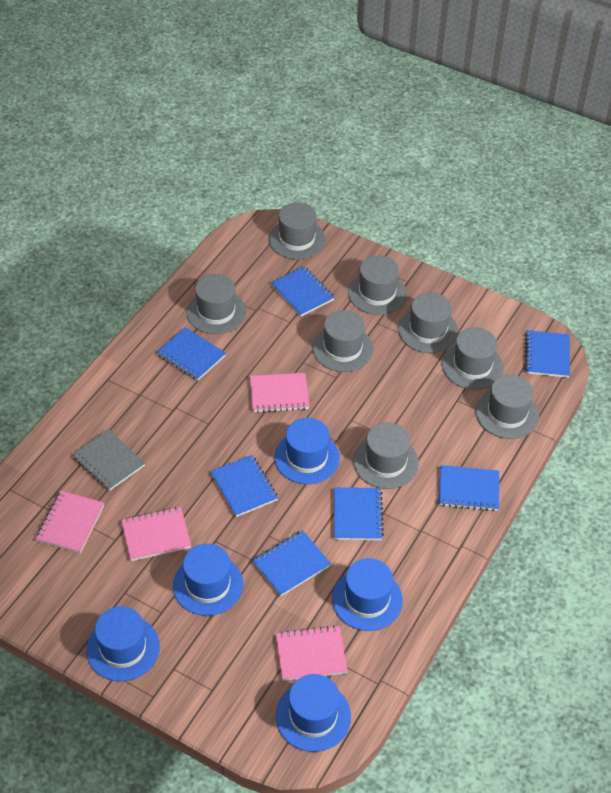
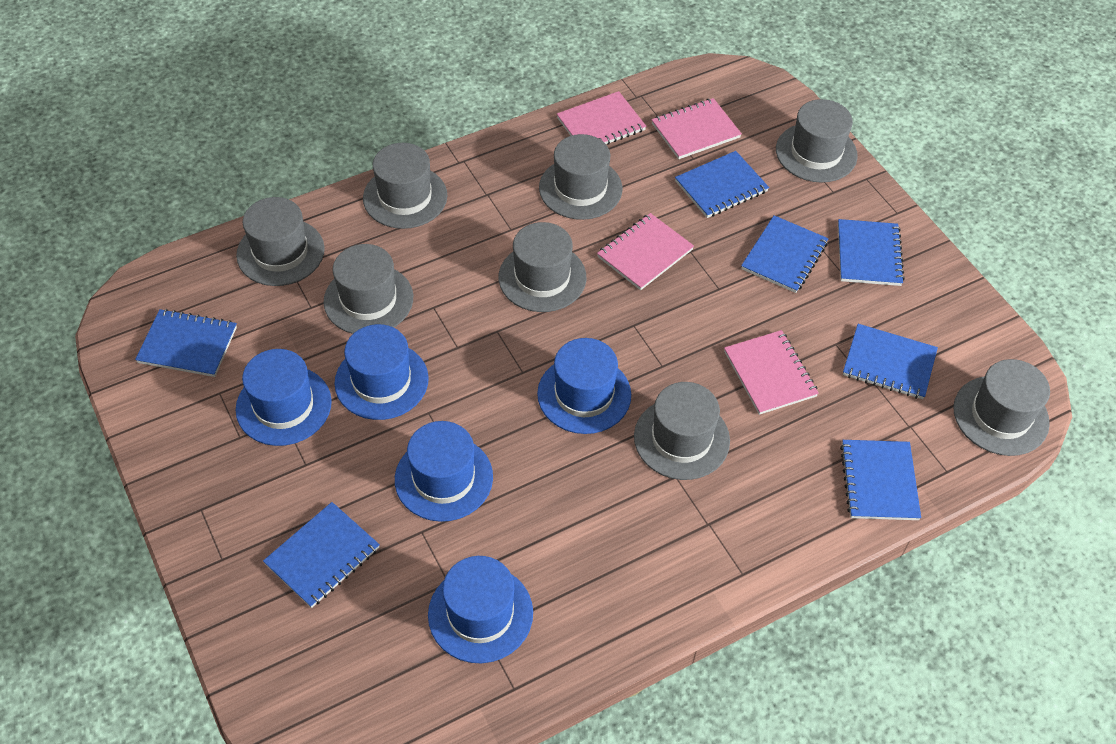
grey notebook: [73,429,145,491] = 1 -> none = 0

